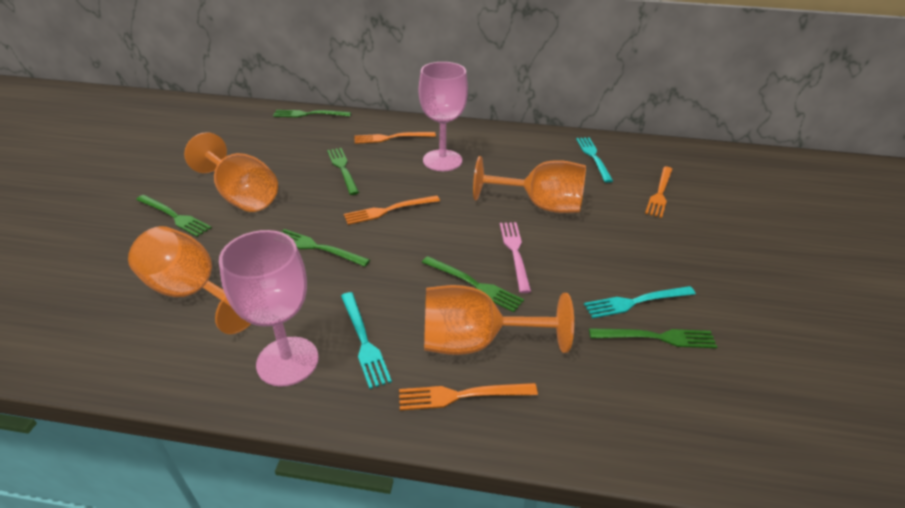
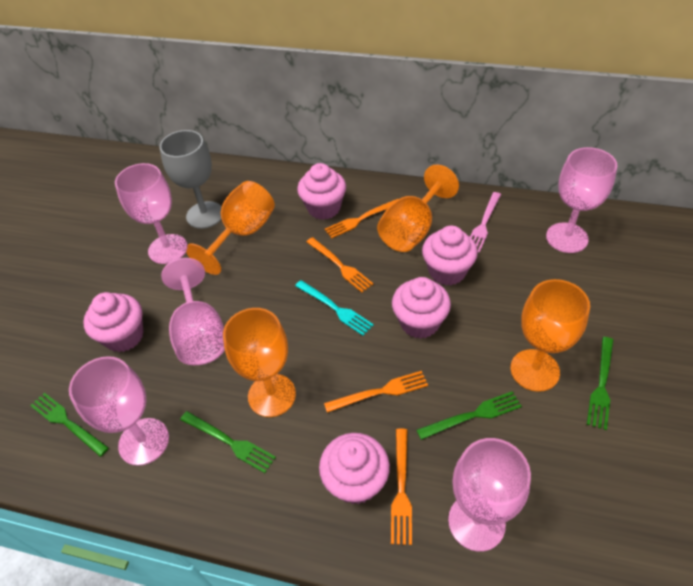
green fork: [136,195,212,237] [273,110,351,117] [282,229,370,267] [327,148,359,195] [422,256,524,312] [589,328,717,348] = 6 -> [30,393,109,457] [180,411,276,473] [417,391,522,440] [587,337,613,430] = 4
grey goblet: none = 0 -> [159,130,222,229] = 1
pink cupcake: none = 0 -> [83,292,144,352] [297,163,346,220] [319,433,390,504] [392,277,451,339] [422,226,478,286] = 5
pink goblet: [219,230,319,387] [419,62,468,171] = 2 -> [69,356,169,466] [115,163,187,264] [161,258,225,365] [448,438,531,552] [546,147,617,253] = 5
turquoise fork: [341,292,392,389] [576,137,613,183] [584,286,696,318] = 3 -> [295,280,374,336] = 1

